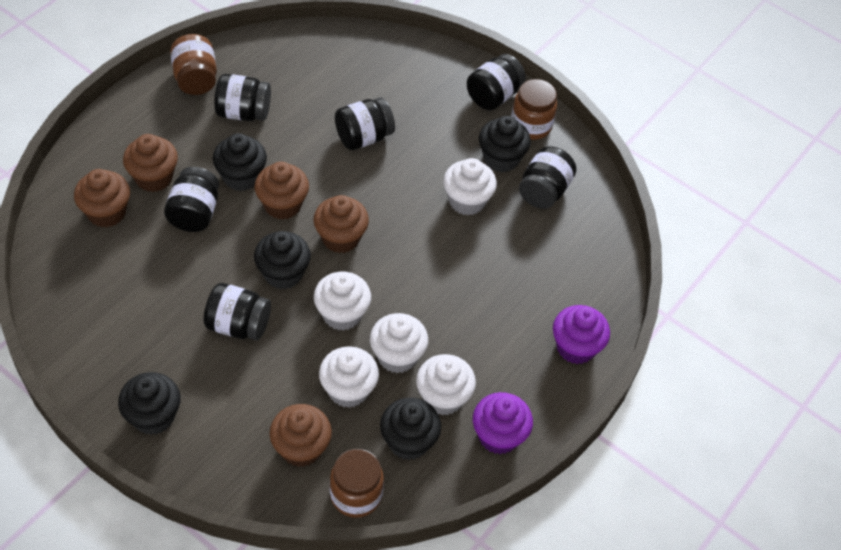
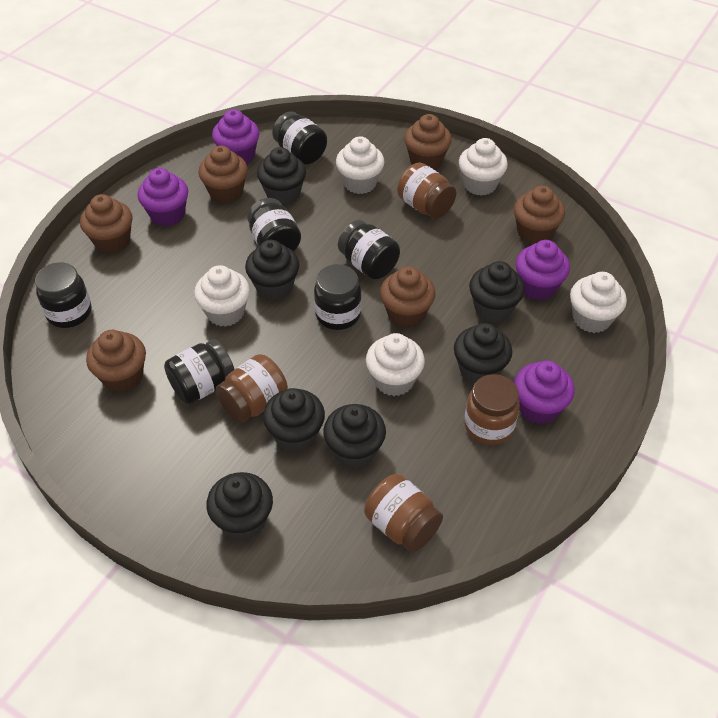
black cupcake: [118,372,181,435] [213,133,267,191] [254,231,311,289] [380,398,441,460] [479,116,531,173] = 5 -> [206,472,273,540] [245,240,299,300] [257,147,306,205] [263,388,325,452] [323,404,386,469] [454,323,513,384] [469,261,525,322] = 7
brown cupcake: [74,169,130,227] [123,134,178,192] [254,162,309,220] [269,404,332,467] [314,195,369,253] = 5 -> [80,194,133,254] [86,330,146,393] [198,146,248,203] [380,266,436,328] [404,114,452,169] [514,185,565,244] = 6
brown jar: [170,34,217,95] [330,449,384,518] [511,79,557,140] = 3 -> [216,354,288,423] [364,474,443,552] [397,163,456,219] [464,374,520,445] = 4
purple cupcake: [473,392,533,454] [553,305,610,364] = 2 -> [137,168,188,226] [212,109,260,164] [514,361,575,424] [516,240,570,300] = 4

